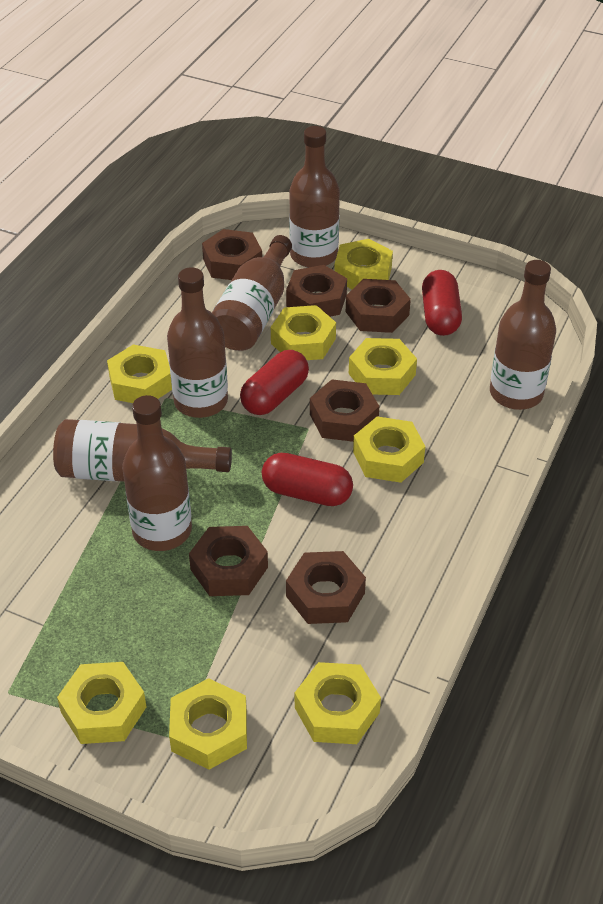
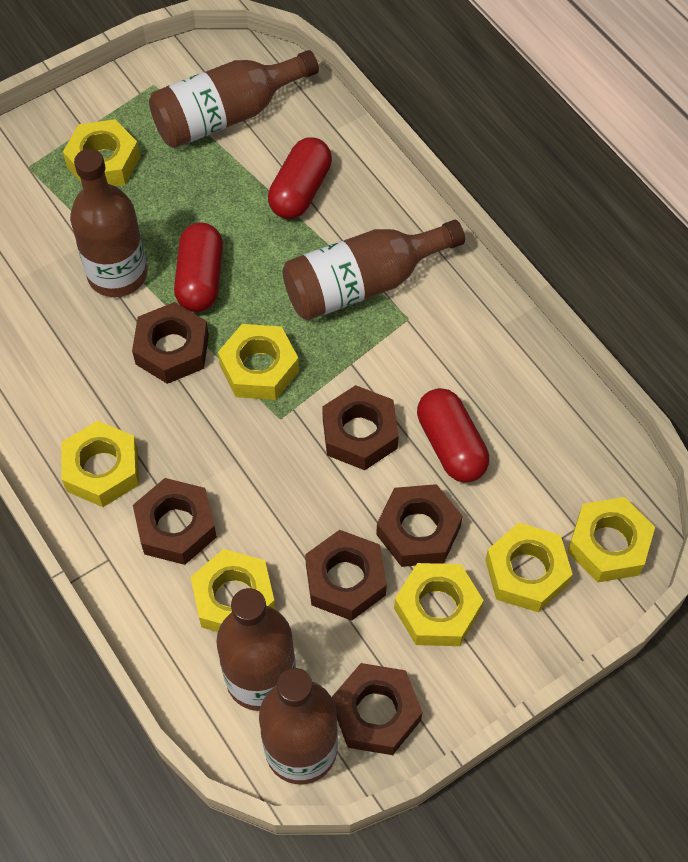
brown bottle: [53,419,232,482] [122,395,192,551] [167,267,228,418] [212,235,292,351] [289,126,340,268] [490,260,556,410] = 6 -> [70,149,147,297] [149,50,319,148] [216,588,296,711] [259,668,338,784] [282,220,465,320] = 5
yellow nut: [57,662,147,744] [107,344,172,403] [169,678,247,770] [271,305,336,360] [295,662,381,744] [334,239,393,289] [349,338,417,395] [353,416,425,483] = 8 -> [61,421,139,507] [63,119,140,186] [191,549,276,632] [218,324,299,400] [394,563,484,646] [485,523,573,612] [567,497,655,583] = 7

